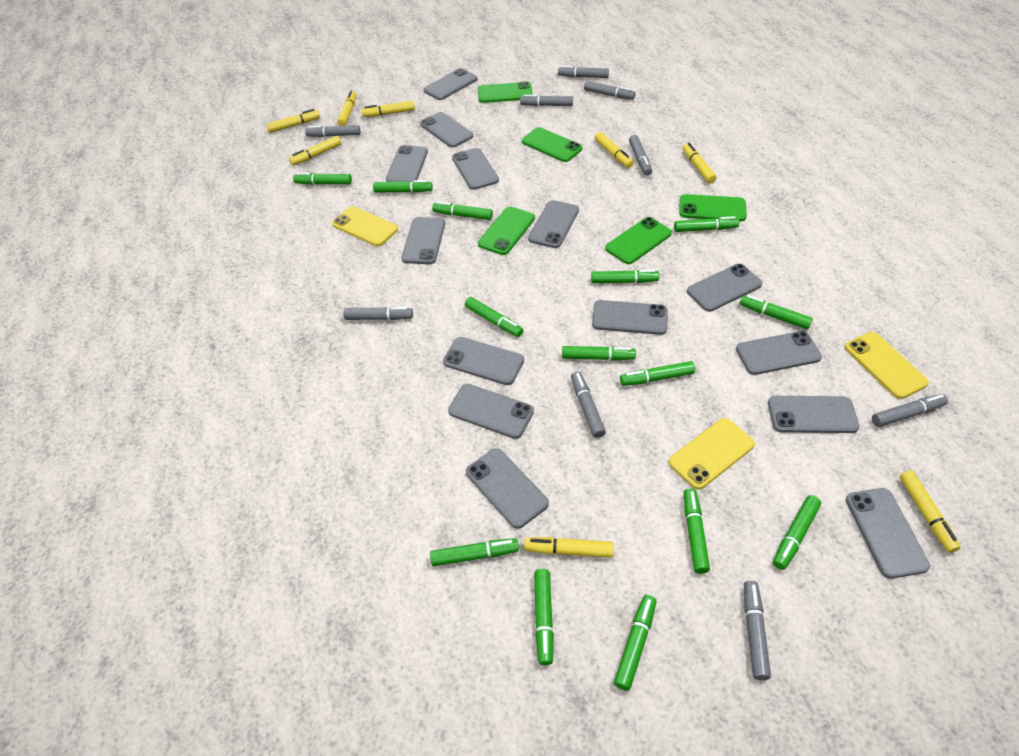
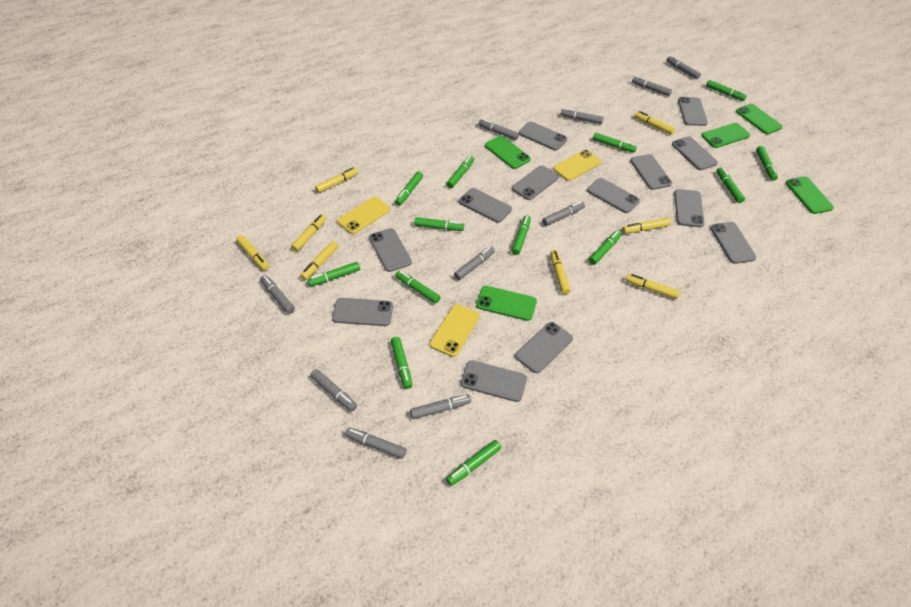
green marker: [293,173,352,185] [373,180,433,193] [430,538,519,566] [432,201,493,220] [465,297,523,337] [534,569,554,665] [562,346,636,361] [591,270,660,283] [614,595,656,691] [620,361,695,386] [674,216,739,232] [684,489,710,574] [740,295,813,329] [773,495,821,570] = 14 -> [308,262,360,286] [391,337,412,389] [395,171,423,206] [395,270,441,304] [414,217,464,231] [446,156,474,188] [446,440,501,486] [512,215,531,255] [589,230,622,265] [593,133,637,153] [706,80,747,101] [716,167,745,203] [756,146,778,181] = 13
grey marker: [305,125,360,137] [343,307,413,320] [520,95,573,106] [558,66,609,78] [571,372,606,438] [584,81,635,100] [629,135,652,176] [744,581,771,680] [872,394,948,427] = 9 -> [260,275,295,314] [310,369,357,411] [345,427,406,459] [410,394,471,419] [454,246,495,280] [479,119,519,140] [542,201,585,226] [561,108,604,124] [632,76,672,96] [666,56,701,79] = 10
grey phone: [386,145,428,182] [402,217,445,264] [420,112,473,148] [424,68,478,100] [443,337,524,385] [448,384,534,439] [452,148,499,190] [466,448,549,529] [528,200,579,248] [592,300,668,335] [687,264,762,312] [736,331,822,375] [768,396,859,433] [846,488,930,579] = 14 -> [332,298,393,326] [369,228,412,272] [459,188,512,223] [461,360,527,402] [512,165,559,200] [515,322,573,373] [519,122,567,150] [587,178,640,213] [630,154,672,190] [672,136,718,170] [674,189,704,227] [678,97,708,126] [710,222,756,264] = 13

